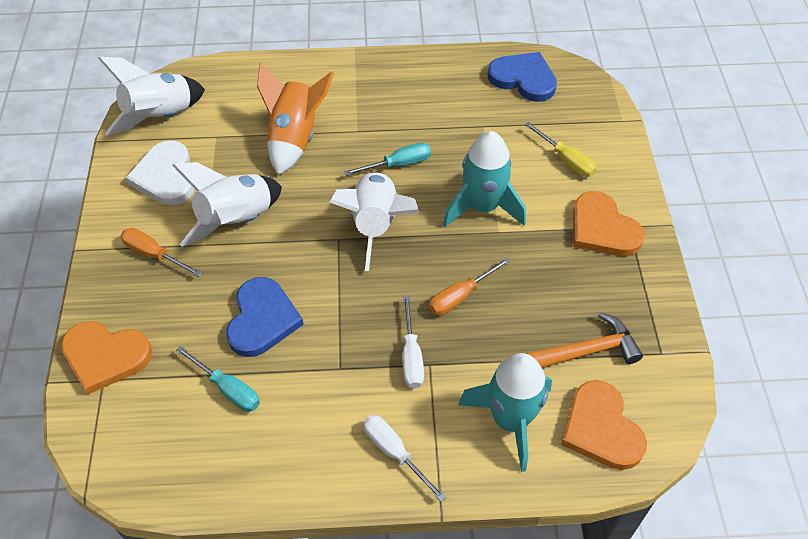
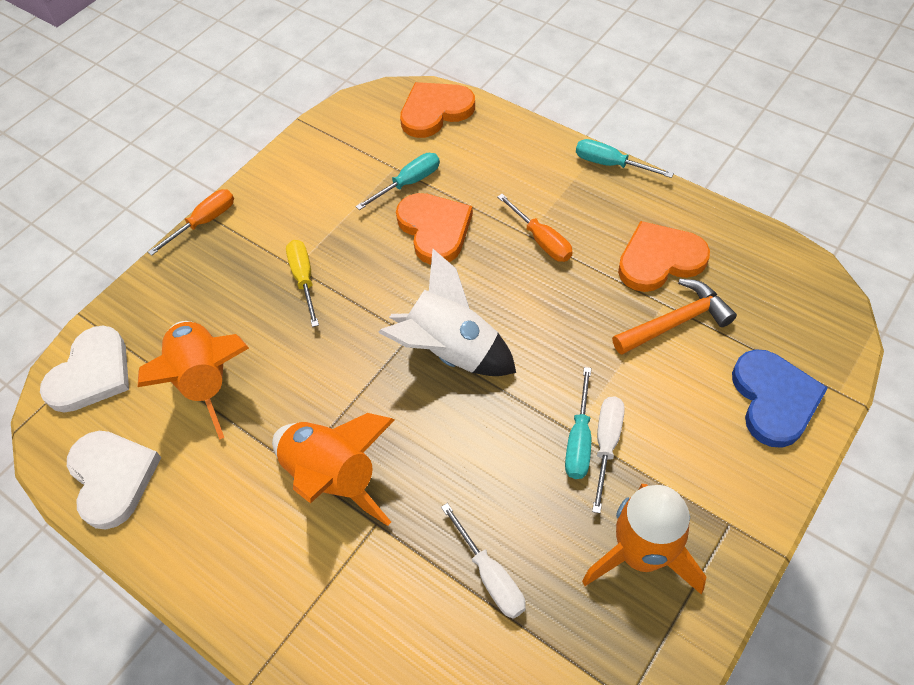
blue heart: [226,277,304,357] [488,52,557,102] = 2 -> [732,349,828,448] = 1
orange rocket: [257,63,334,175] = 1 -> [138,321,249,440] [272,413,395,526] [582,484,706,594] = 3
turquoise rocket: [443,131,526,227] [458,353,552,472] = 2 -> none = 0
turquoise screwdriver: [176,346,260,412] [344,143,431,176] = 2 -> [356,153,440,210] [565,367,591,479] [576,139,674,178] = 3
white heart: [126,141,194,205] = 1 -> [40,326,129,413] [67,431,161,529] = 2
white rocket: [98,57,205,136] [172,162,282,247] [329,172,419,271] = 3 -> [378,249,516,376] = 1

